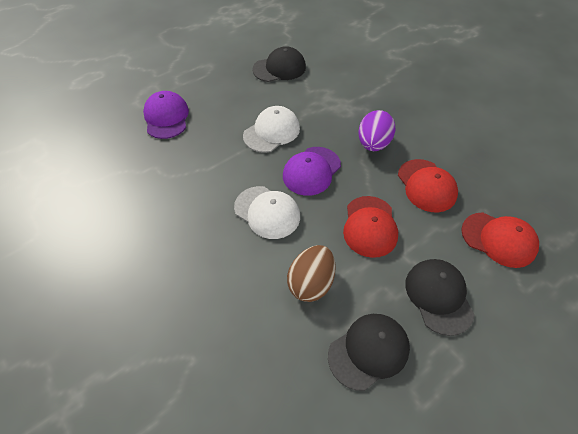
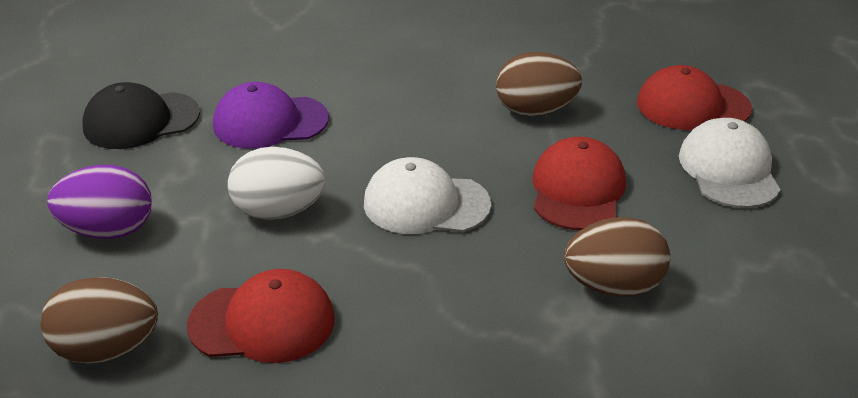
black cap: [252,46,306,82] [328,314,410,391] [405,259,475,336] = 3 -> [82,82,200,149] = 1
brown egg: [287,245,336,302] = 1 -> [41,277,158,364] [496,52,582,117] [564,217,670,297] = 3
purple cap: [143,91,189,139] [283,147,341,196] = 2 -> [213,82,329,149] = 1
white egg: none = 0 -> [228,147,326,220] = 1

